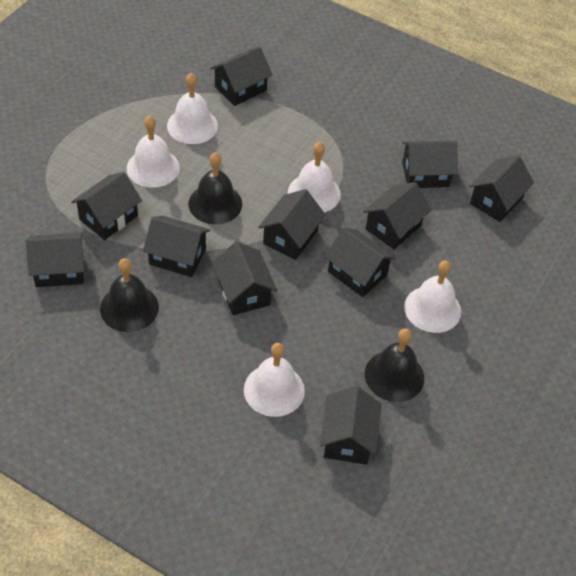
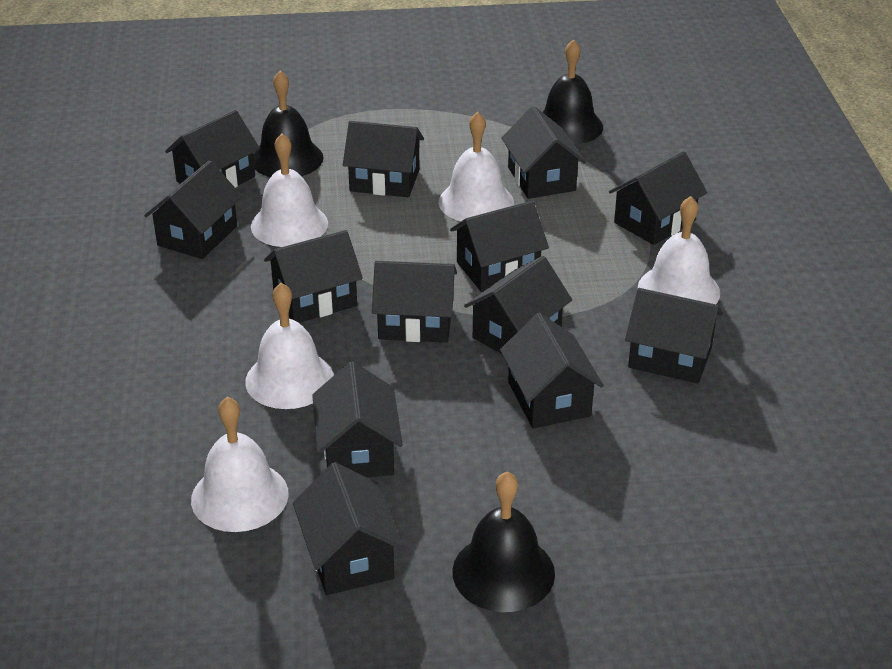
black house: [26,232,84,287] [71,172,142,240] [143,215,210,277] [210,46,273,106] [212,241,277,315] [258,189,326,260] [320,386,382,465] [325,228,396,297] [363,182,431,249] [402,141,458,188] [469,156,534,222] = 11 -> [144,160,242,259] [165,110,260,188] [264,230,363,323] [293,462,404,595] [312,362,403,477] [343,121,424,197] [372,261,457,343] [450,201,549,292] [464,256,572,354] [500,313,604,428] [501,106,586,199] [609,151,707,245] [625,288,722,384] = 13

